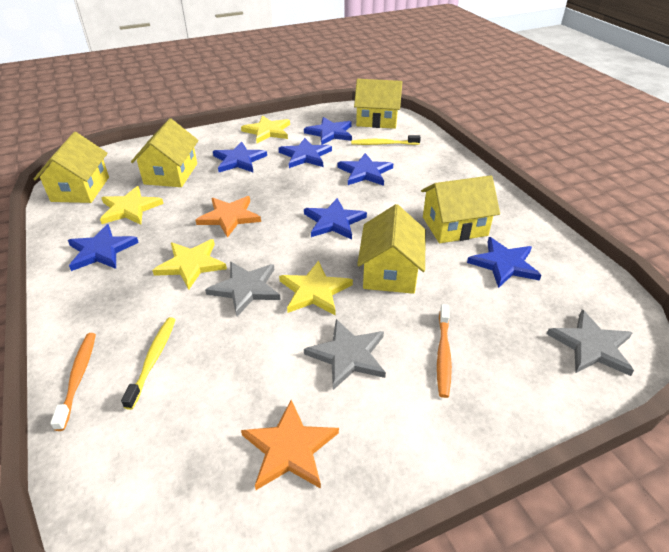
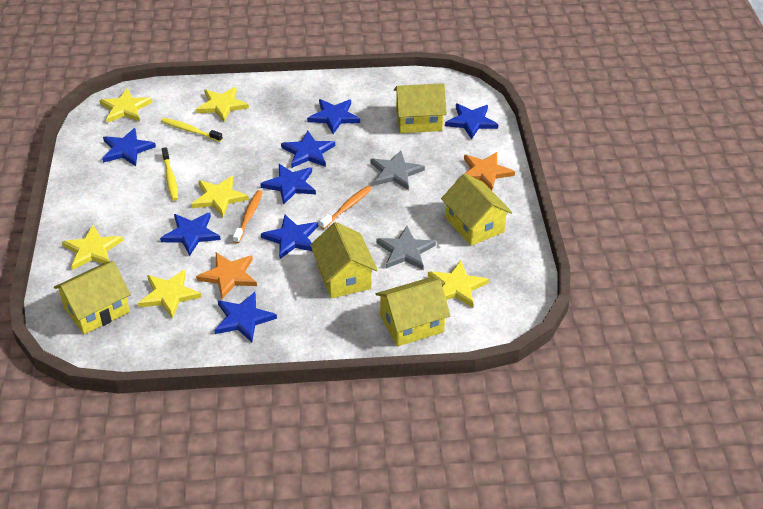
blue star: [68,224,139,271] [213,142,267,173] [278,138,332,168] [304,117,352,145] [304,198,367,240] [337,153,393,186] [467,237,541,288] = 7 -> [102,128,156,166] [160,213,221,256] [214,292,277,343] [260,164,316,205] [261,215,318,259] [281,131,335,168] [307,99,360,134] [445,104,498,140] = 8
grey star: [205,262,281,316] [304,319,386,390] [547,310,634,376] = 3 -> [370,151,425,190] [376,226,436,270] = 2
yellow star: [100,186,164,225] [152,239,227,290] [241,115,290,143] [279,260,353,316] = 4 -> [62,225,123,270] [99,88,153,123] [138,270,202,319] [191,176,249,217] [196,87,249,122] [428,260,489,308] = 6

